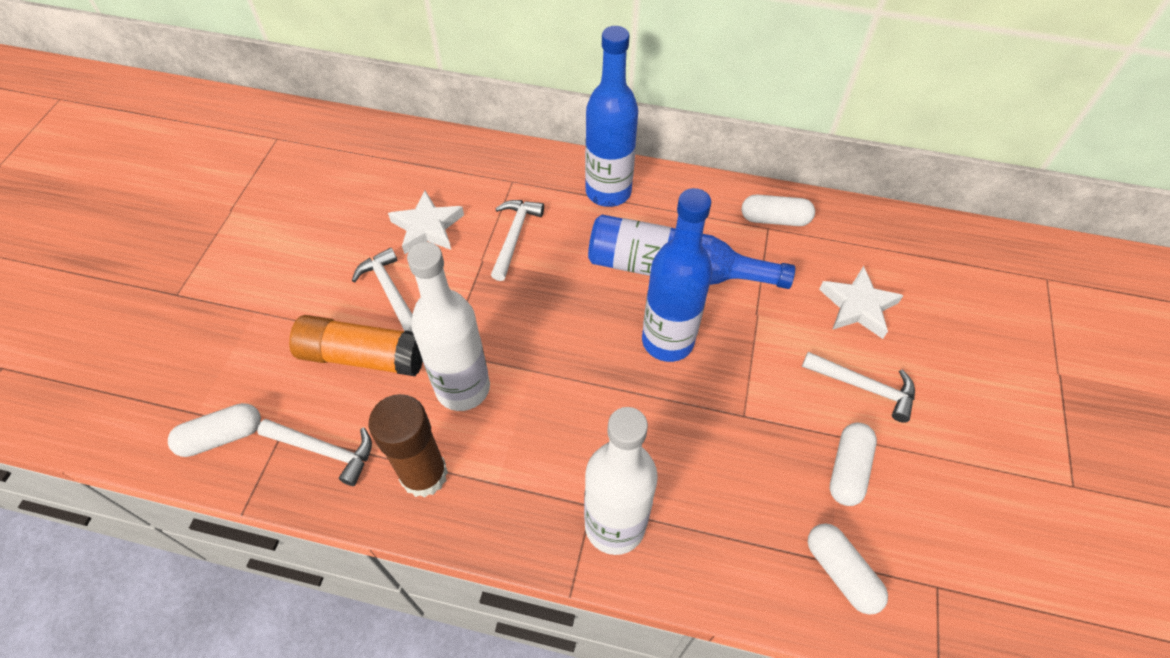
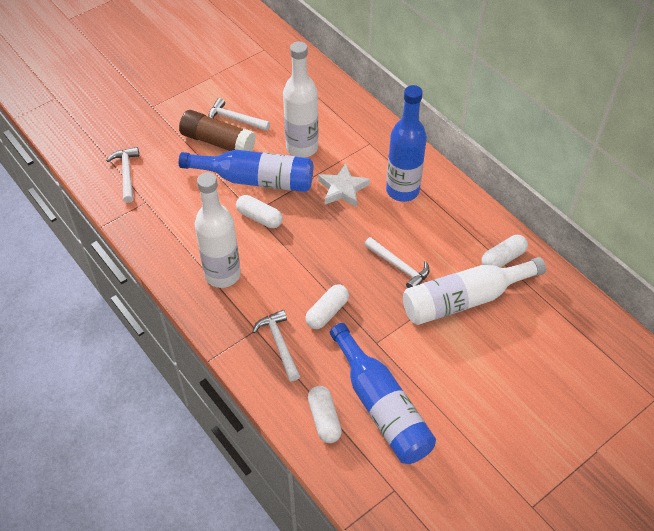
orange glue stick: [289,315,423,376] = 1 -> none = 0
white bottle: [407,242,490,411] [584,407,658,555] = 2 -> [195,172,241,288] [283,41,318,158] [403,257,546,325] = 3
white star: [388,191,464,254] [819,266,904,339] = 2 -> [318,163,370,207] = 1

